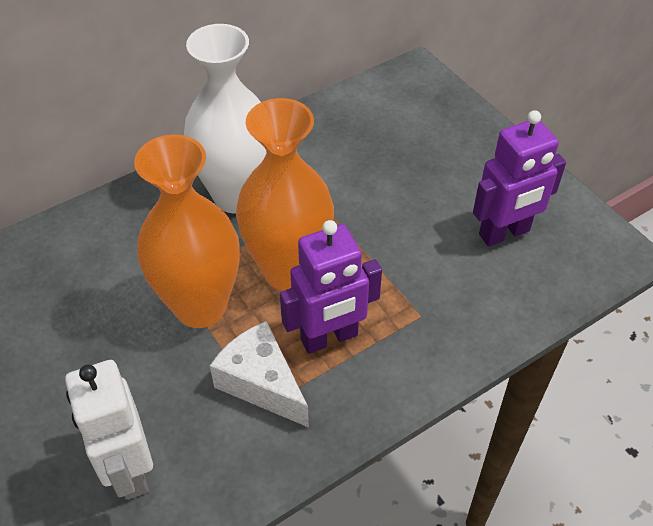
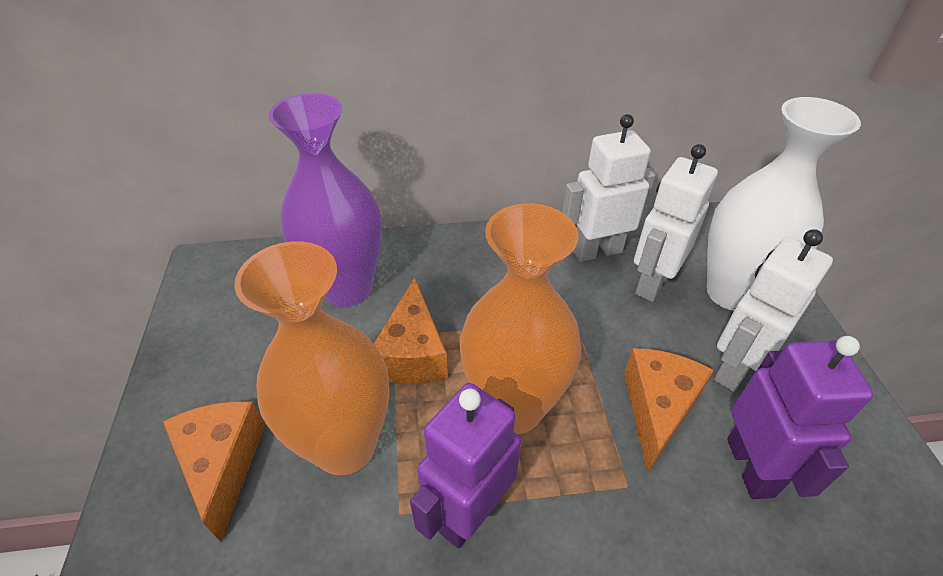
orange cheese: none = 0 -> [163,401,265,542] [374,278,448,384] [624,348,714,474] = 3
purple vase: none = 0 -> [268,93,382,307] = 1
white cheese: [210,321,309,427] = 1 -> none = 0
white robot: [65,360,153,500] = 1 -> [562,114,655,262] [634,144,718,302] [714,229,833,392] = 3

